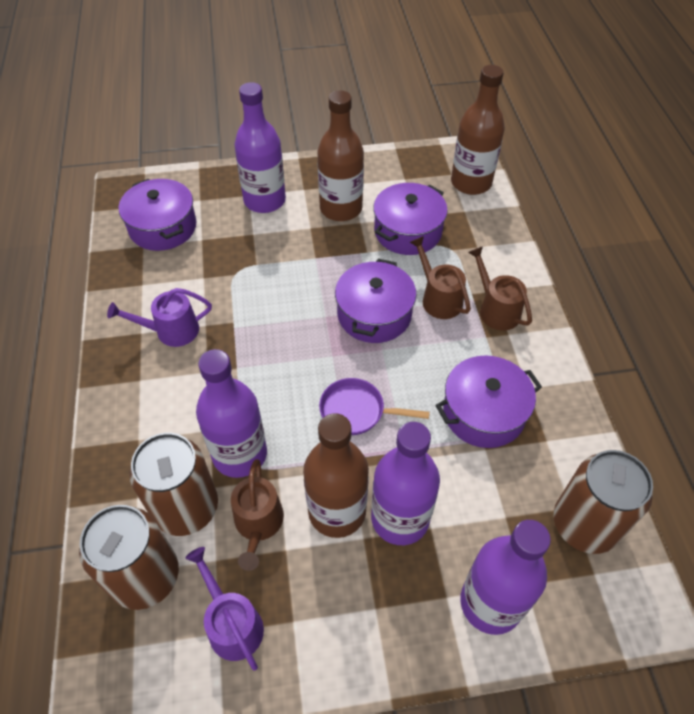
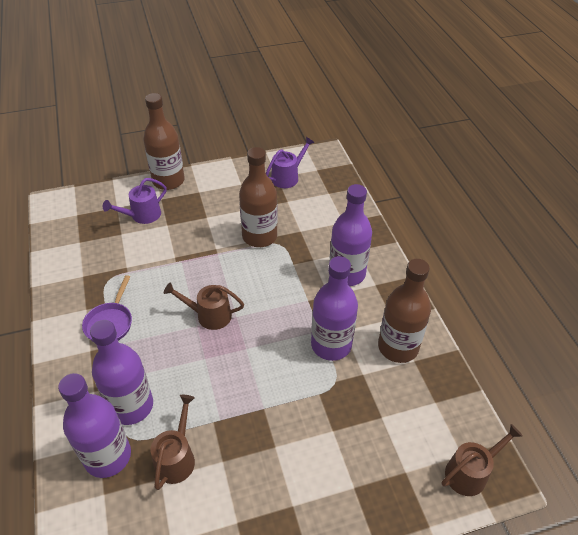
brown can: [79,505,179,610] [130,433,218,536] [554,450,653,554] = 3 -> none = 0
purple pot: [119,179,196,251] [335,259,416,343] [373,183,448,255] [436,355,542,448] = 4 -> none = 0

